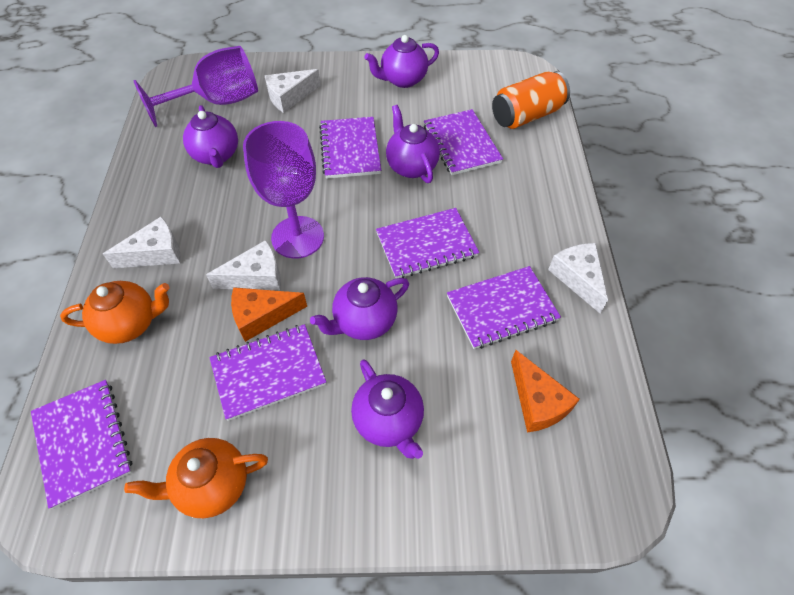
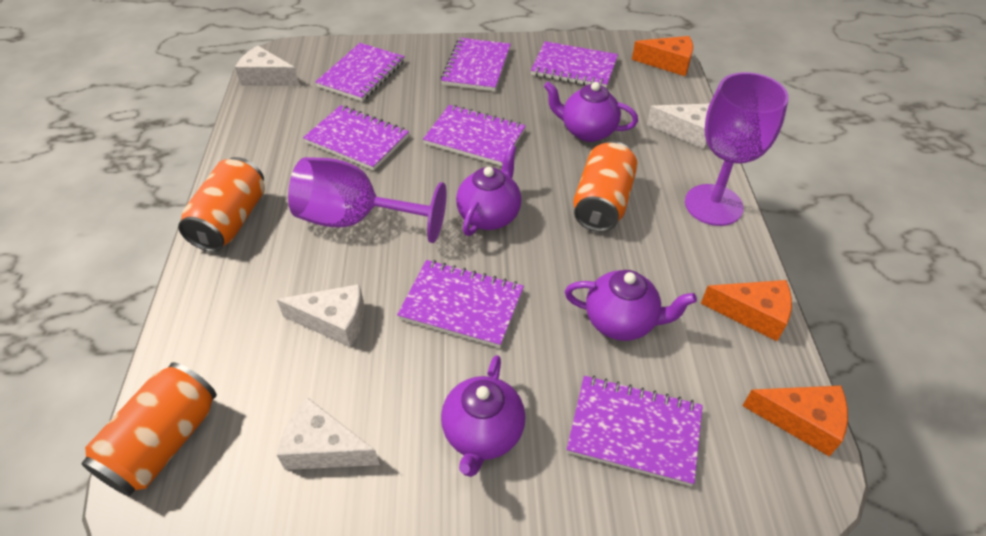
orange can: [492,71,570,129] = 1 -> [81,362,217,496] [178,157,265,252] [573,141,638,232] = 3
orange cheese: [231,287,307,342] [511,350,580,433] = 2 -> [632,36,693,76] [701,280,792,341] [742,386,848,456] = 3
orange teapot: [60,281,170,344] [124,438,268,518] = 2 -> none = 0
purple notebook: [31,380,132,509] [209,324,326,421] [319,117,381,179] [376,208,479,279] [424,109,503,175] [447,266,561,349] = 6 -> [303,105,409,171] [315,43,405,101] [397,260,524,348] [423,105,526,166] [441,38,511,91] [531,41,618,88] [567,376,703,486] = 7
purple teapot: [183,105,238,168] [310,277,409,340] [351,359,424,459] [364,35,439,88] [386,105,440,183] = 5 -> [441,355,525,477] [456,145,521,236] [544,81,638,142] [565,270,697,341] = 4

